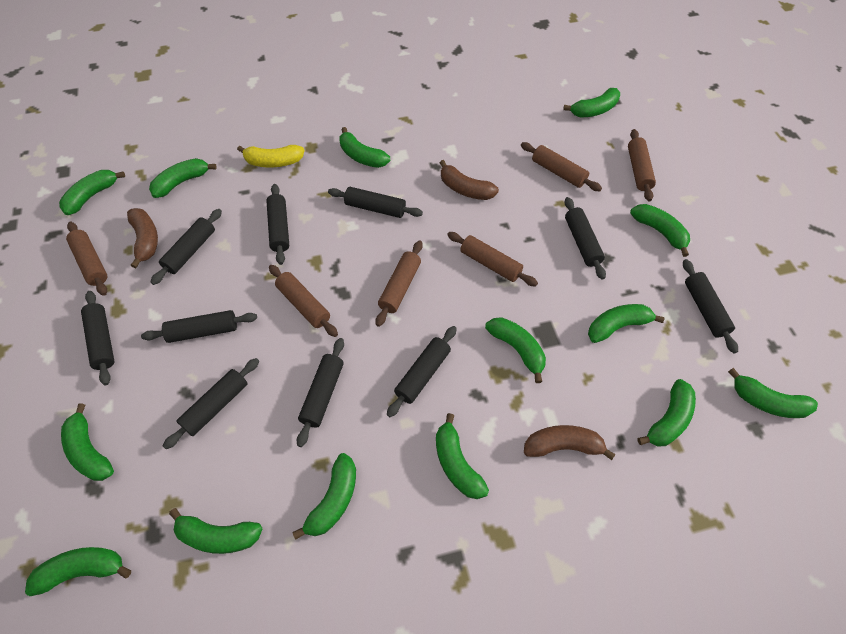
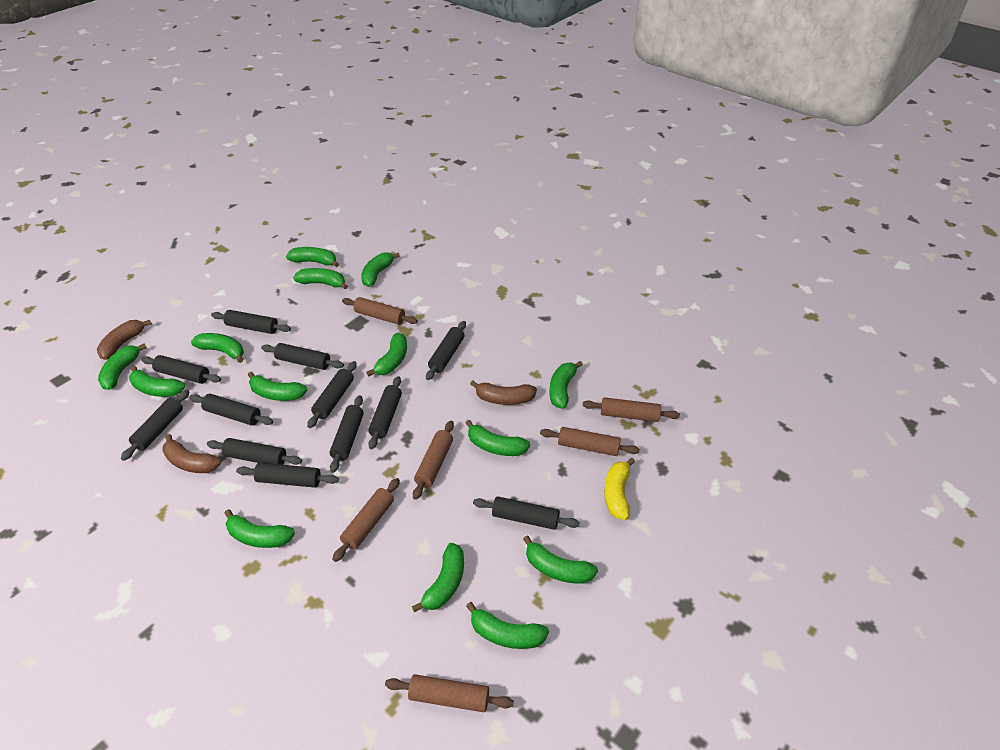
black rolling pin: [81,291,114,385] [141,310,257,343] [150,209,222,285] [163,358,259,449] [266,184,289,265] [297,338,344,447] [328,187,423,218] [387,326,457,417] [565,197,606,280] [683,259,738,354] = 10 -> [121,390,190,461] [141,355,221,384] [190,394,273,426] [207,438,302,465] [211,310,291,334] [236,463,339,488] [261,343,344,370] [307,361,357,428] [330,395,364,473] [368,376,402,449] [426,321,466,380] [473,496,580,530] = 12

